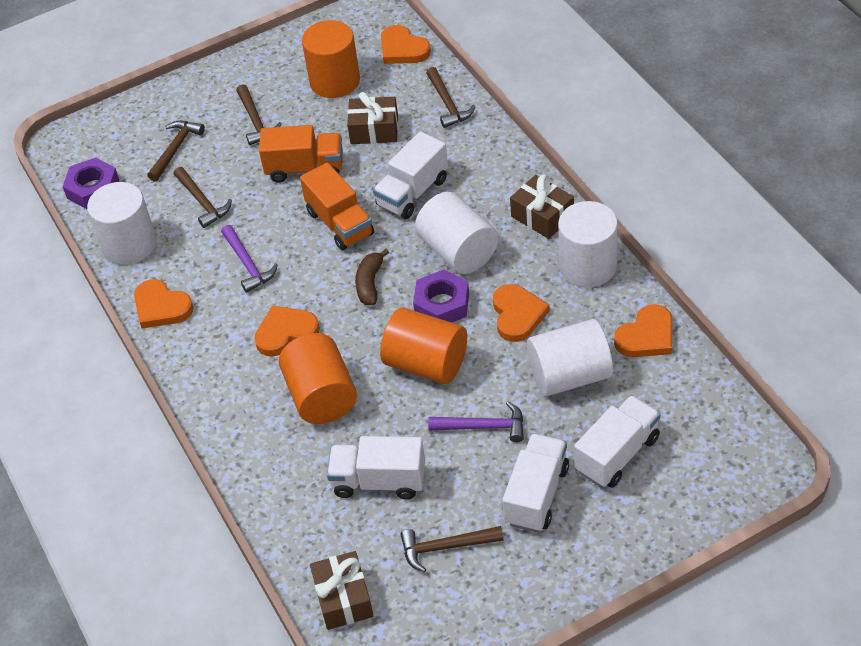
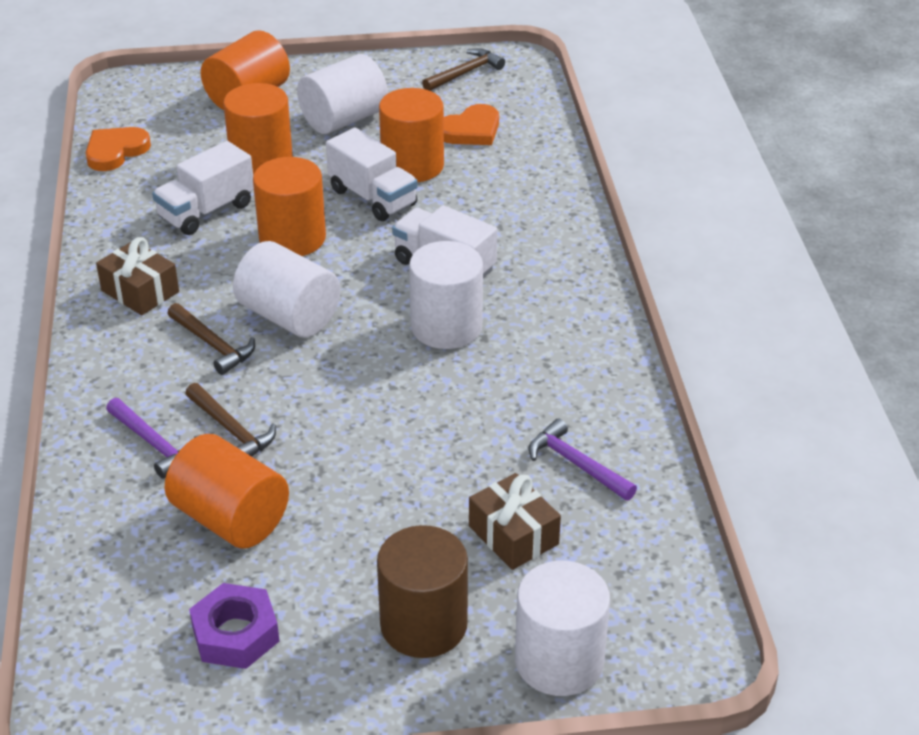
brown banana: [355,249,389,305] = 1 -> none = 0
brown cylinder: none = 0 -> [377,525,468,658] = 1
brown gift: [310,551,374,630] [347,92,398,144] [510,175,574,239] = 3 -> [96,237,179,315] [469,473,561,570] = 2
brown hammer: [147,121,205,182] [174,167,232,228] [236,84,282,145] [400,526,504,572] [426,67,476,128] = 5 -> [167,303,255,375] [185,383,276,457] [422,48,505,91] = 3
orange cylinder: [279,333,357,424] [302,20,360,98] [380,308,467,384] = 3 -> [165,434,289,549] [201,30,290,110] [223,83,293,175] [253,157,326,256] [379,88,444,182] = 5
orange heart: [134,279,194,329] [254,306,320,357] [381,25,431,64] [493,284,550,342] [614,304,672,357] = 5 -> [85,127,151,171] [444,104,499,145] = 2
orange truck: [259,125,343,183] [300,162,374,250] = 2 -> none = 0
purple nut: [62,157,119,209] [413,269,469,322] = 2 -> [189,583,279,669] = 1
white truck: [327,436,425,500] [373,131,448,219] [502,434,569,532] [574,395,661,488] = 4 -> [152,141,254,235] [326,127,418,221] [392,205,497,278] = 3

